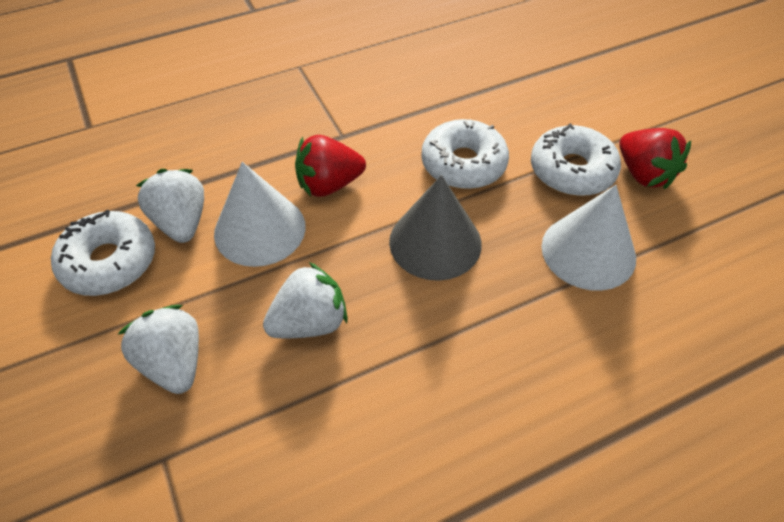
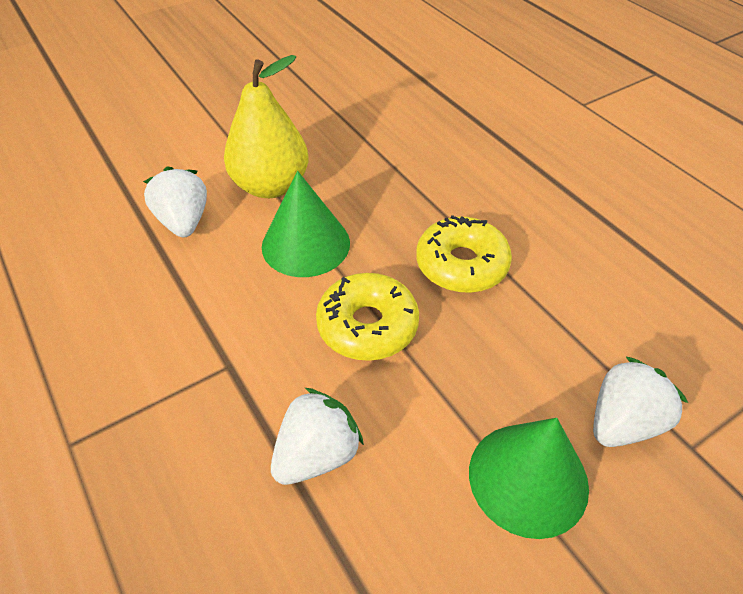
green cone: none = 0 -> [262,171,350,277] [469,418,589,539] = 2
grey cone: [389,175,482,281] = 1 -> none = 0
red strawberry: [295,135,366,197] [619,128,691,189] = 2 -> none = 0
white cone: [214,162,306,267] [541,185,636,291] = 2 -> none = 0
white donut: [51,210,155,296] [421,119,509,189] [531,123,621,196] = 3 -> none = 0
yellow donut: none = 0 -> [316,273,419,361] [416,215,512,293] = 2
yellow pear: none = 0 -> [224,55,308,198] = 1

